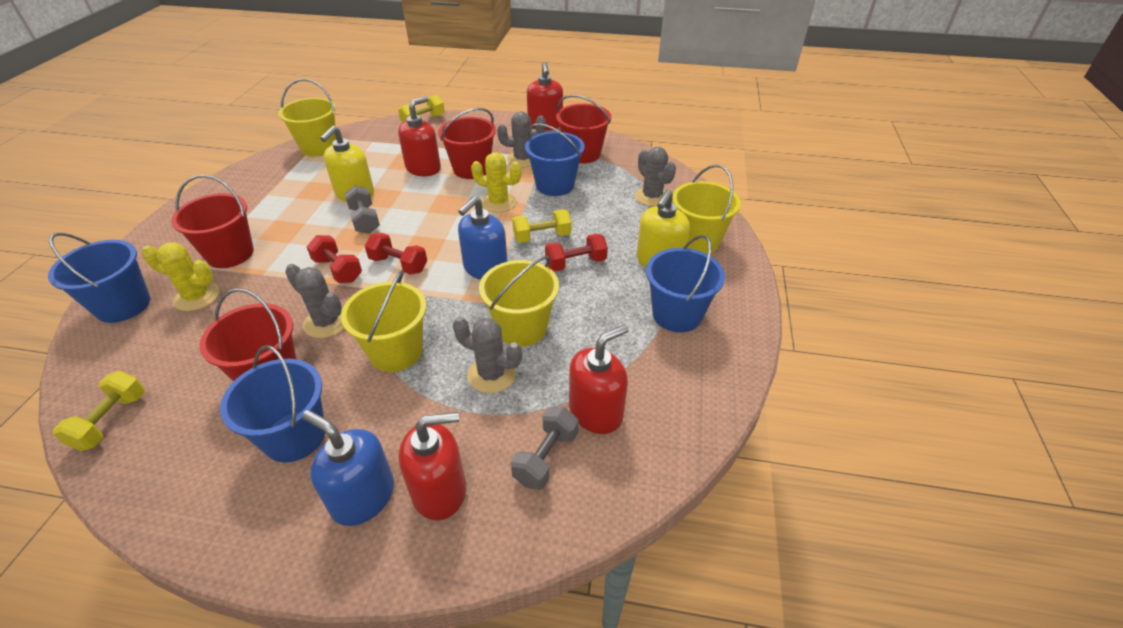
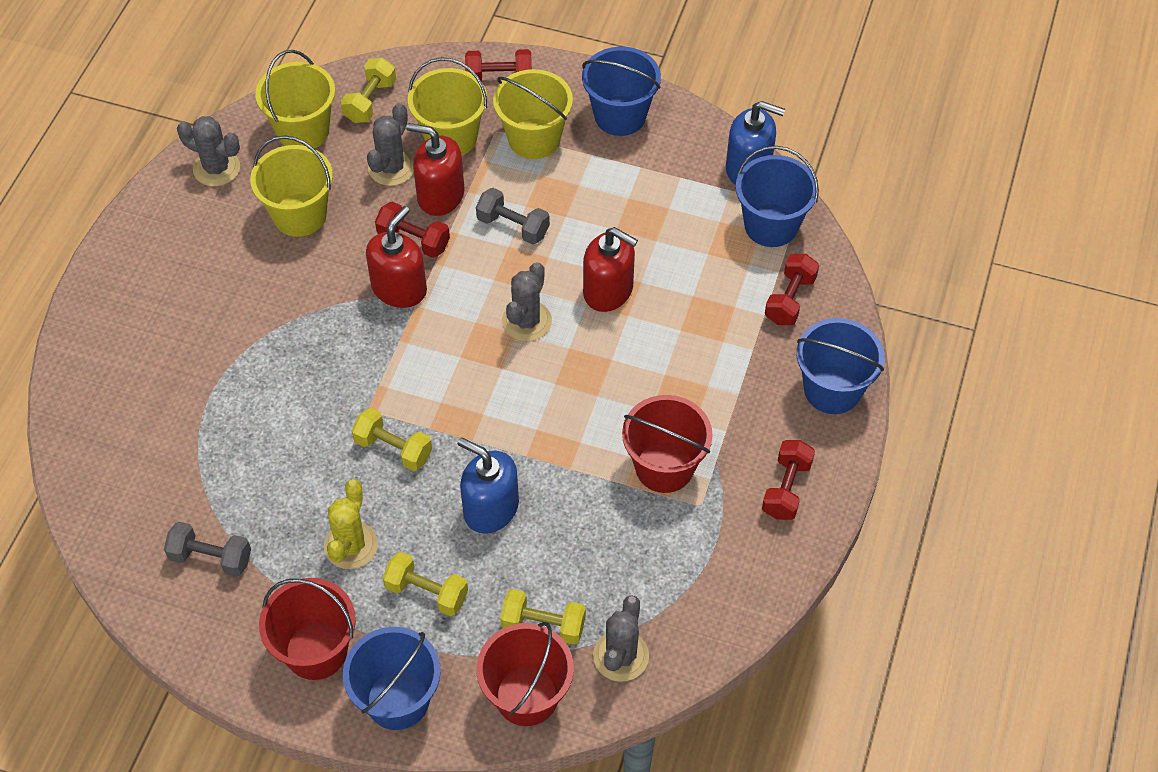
red bucket: [171,175,254,268] [199,288,296,382] [438,108,496,179] [556,95,612,163] = 4 -> [259,578,356,680] [476,622,574,726] [622,395,713,493] = 3
red dumbbell: [307,235,362,283] [365,233,427,275] [545,233,608,271] = 3 -> [375,202,450,258] [465,49,532,82] [762,440,815,520] [765,254,819,325] = 4
red soap dispenser: [398,96,441,176] [399,412,466,520] [527,62,563,130] [569,324,629,434] = 4 -> [366,206,427,308] [406,123,465,216] [583,227,638,312] = 3
yellow cactus: [142,242,220,311] [471,152,521,213] = 2 -> [324,479,378,569] = 1
yellow dumbbell: [53,371,145,451] [398,95,445,123] [512,209,571,243] = 3 -> [341,58,396,123] [352,408,432,471] [383,552,468,616] [500,589,586,645] = 4
yellow soap dispenser: [320,126,374,202] [637,189,690,267] = 2 -> none = 0

